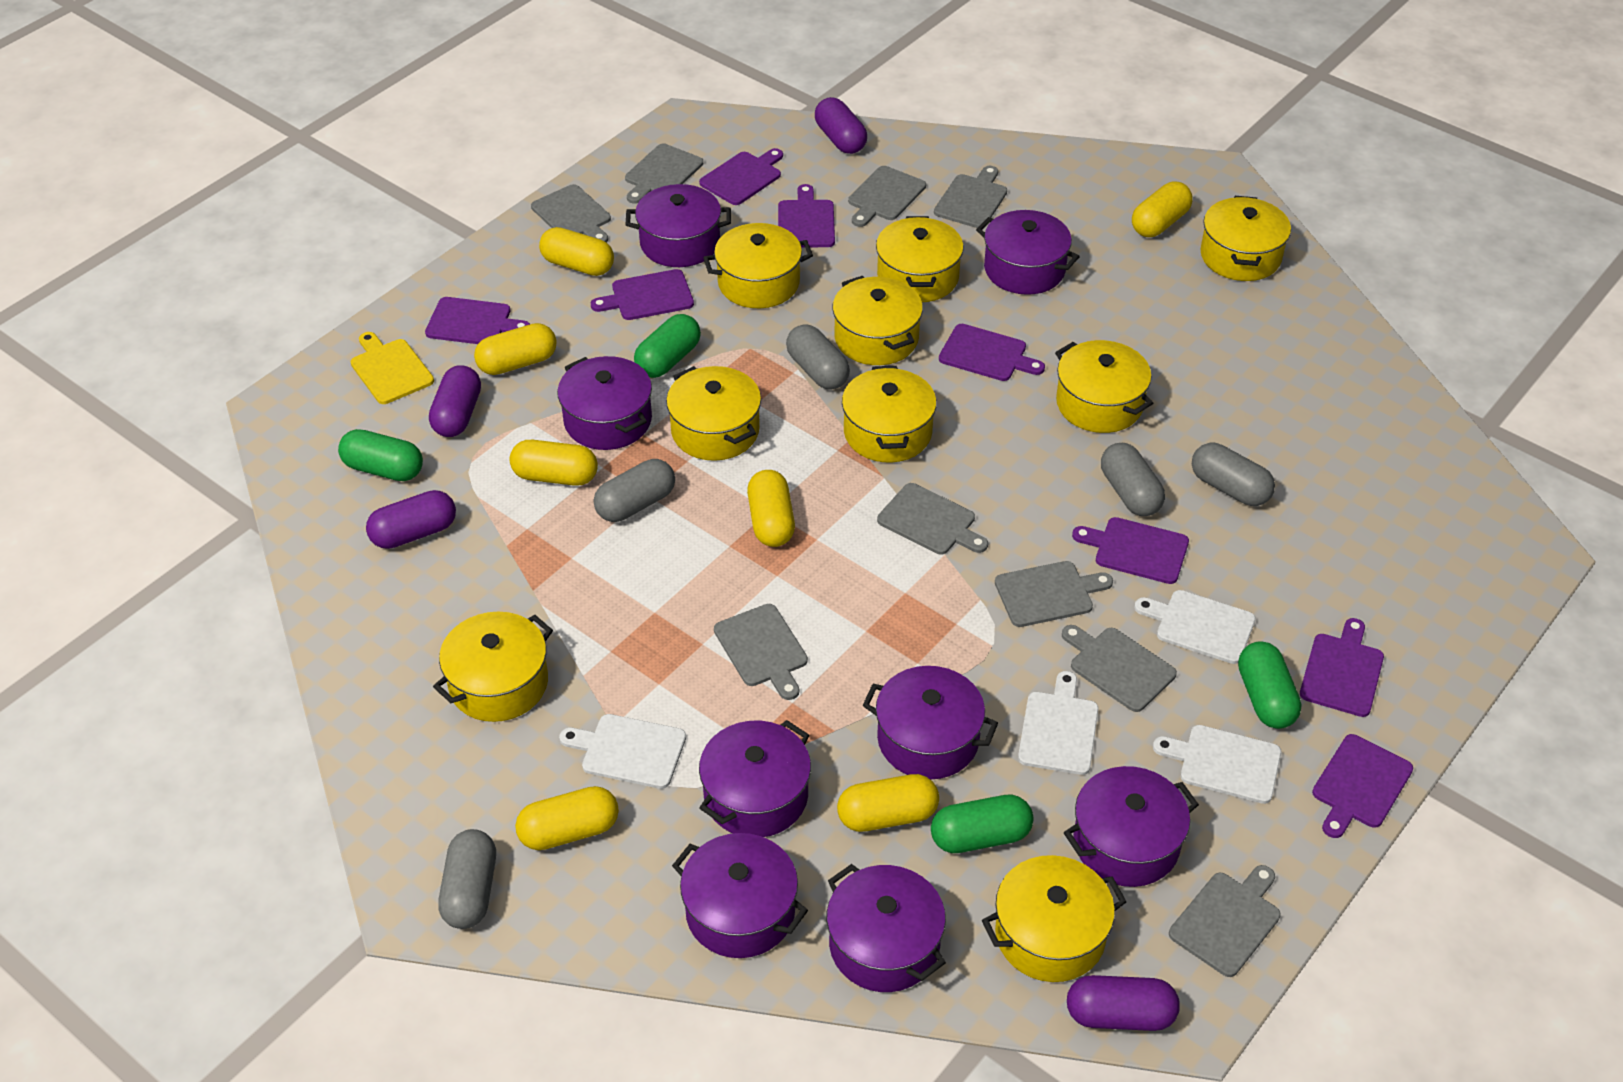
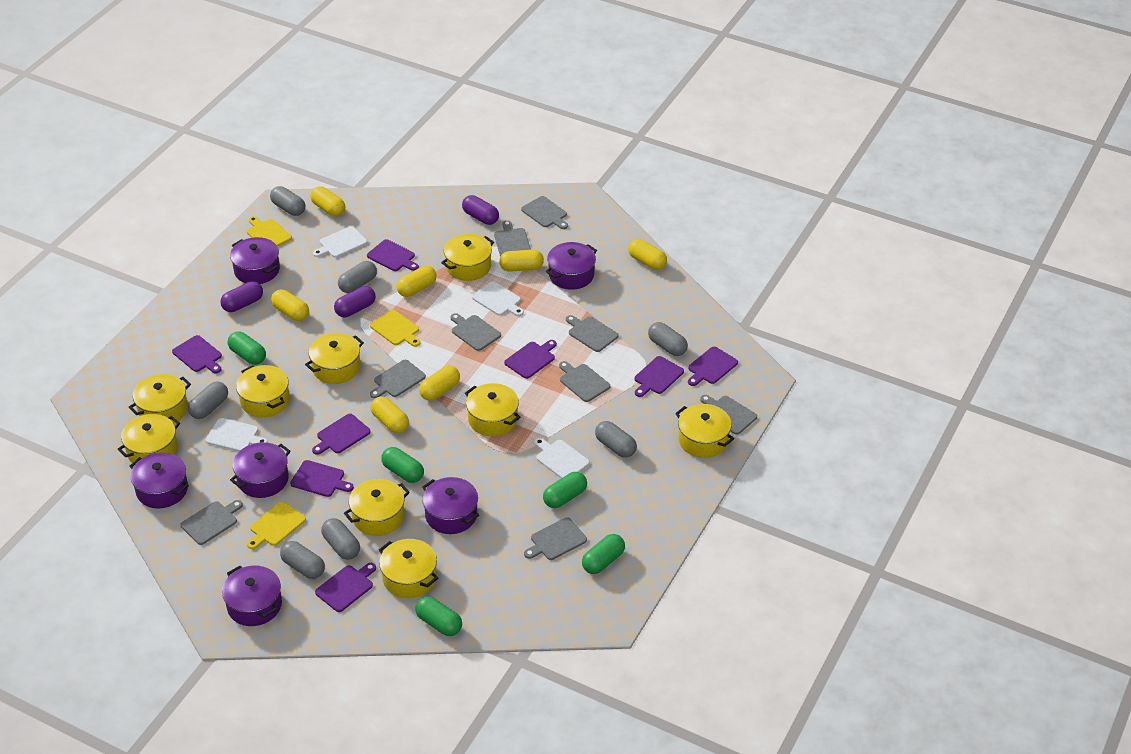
green capsule: [338,429,423,481] [634,314,701,378] [931,795,1033,853] [1238,641,1301,729] = 4 -> [228,331,266,365] [381,447,424,483] [415,597,462,636] [543,472,587,508] [582,534,625,574] = 5
grey capsule: [438,829,496,929] [594,459,675,522] [786,324,850,389] [1101,443,1165,516] [1192,443,1275,506] = 5 -> [188,381,228,419] [270,186,305,216] [280,541,325,579] [321,518,360,560] [338,261,377,293] [595,421,637,458] [648,322,688,356] = 7
purple capsule: [366,490,456,549] [429,365,481,437] [815,97,867,154] [1067,975,1180,1031] = 4 -> [220,281,263,312] [334,286,376,317] [462,195,499,225] = 3
purple pot: [557,356,652,450] [626,184,731,267] [672,833,808,958] [699,720,811,837] [827,864,946,992] [863,666,998,779] [976,210,1080,295] [1064,766,1199,887] = 8 -> [129,452,189,509] [222,566,282,626] [230,237,280,284] [230,442,291,498] [422,477,479,534] [546,242,597,290] = 6
yellow cutting board: [351,332,434,404] = 1 -> [247,216,292,247] [247,502,306,549] [370,310,420,347] = 3

